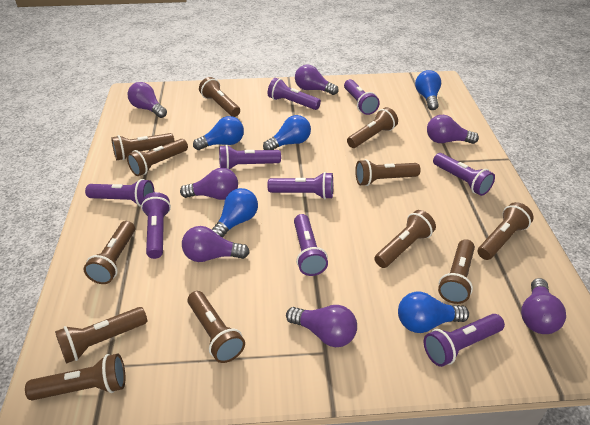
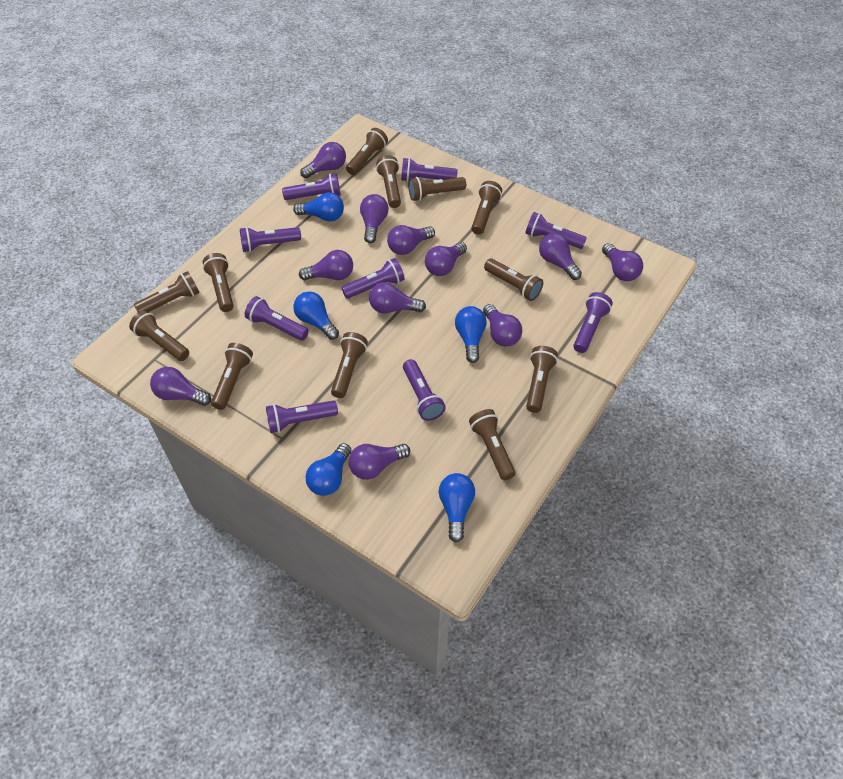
purple light bulb: [128,82,167,118] [180,168,238,200] [182,226,250,262] [286,305,357,347] [295,65,339,95] [427,115,479,144] [521,278,566,334] = 7 -> [150,367,211,406] [299,250,353,280] [300,142,346,178] [349,444,410,480] [360,194,389,243] [369,282,426,313] [387,225,435,255] [425,242,467,276] [483,304,522,346] [539,233,582,280] [602,243,643,281] = 11

